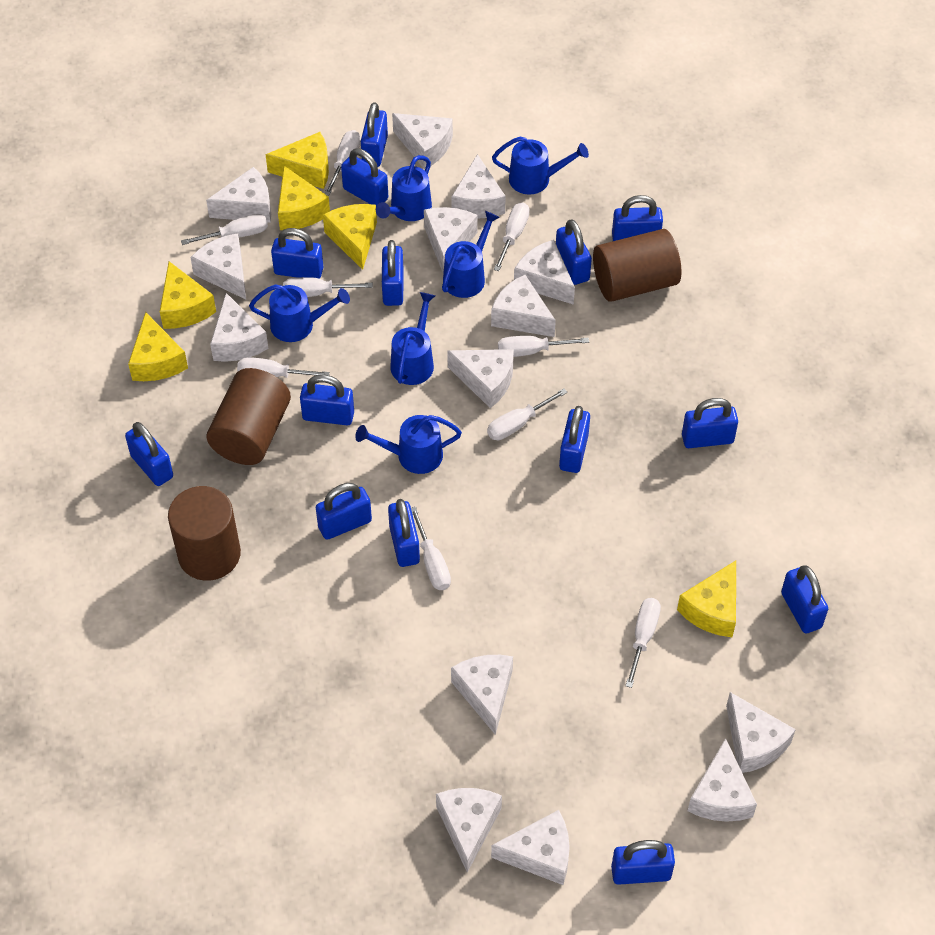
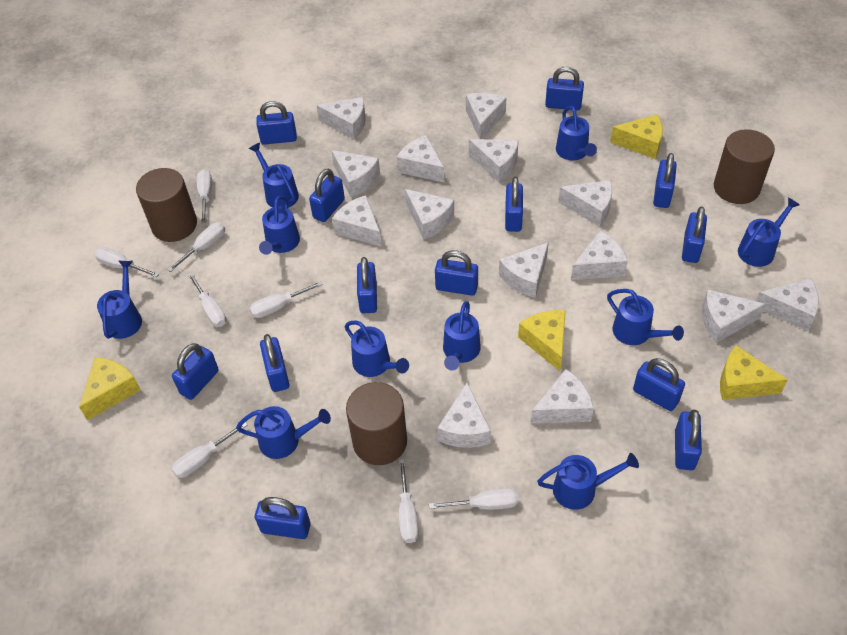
blue padlock: [125,422,173,486] [271,228,324,279] [300,375,354,425] [316,483,372,540] [341,148,388,206] [361,102,388,167] [382,240,404,306] [388,499,420,567] [556,219,592,285] [559,406,590,473] [611,840,675,885] [612,195,663,241] [682,398,738,448] [781,565,828,633] = 14 -> [172,343,219,400] [255,497,311,539] [256,101,297,145] [260,334,289,392] [309,169,345,222] [357,257,377,313] [435,250,478,296] [505,177,523,232] [545,66,584,110] [633,358,685,411] [653,153,677,208] [675,410,702,470] [682,207,707,263] = 13
blue watering can: [249,284,350,342] [355,415,462,474] [376,155,432,221] [391,292,435,385] [442,211,500,298] [492,136,589,194] = 6 -> [97,261,142,339] [236,406,331,459] [249,143,299,208] [259,196,300,255] [345,321,409,377] [443,301,481,370] [537,453,639,510] [556,106,597,160] [607,289,684,345] [738,197,800,267] = 10
white screwdriver: [181,214,268,245] [237,357,330,378] [283,277,373,297] [324,130,361,196] [411,507,451,590] [487,388,568,440] [494,202,530,271] [498,336,589,357] [626,598,661,688] = 9 -> [94,247,159,277] [167,223,225,272] [171,422,248,478] [188,272,226,327] [197,169,212,223] [250,281,323,318] [399,459,419,543] [429,488,519,510] = 8
yellow cheese: [128,312,188,381] [160,261,216,329] [265,132,329,189] [278,166,330,230] [323,204,377,270] [677,561,736,637] = 6 -> [79,357,141,420] [518,310,566,371] [610,114,663,159] [720,345,788,400] = 4

